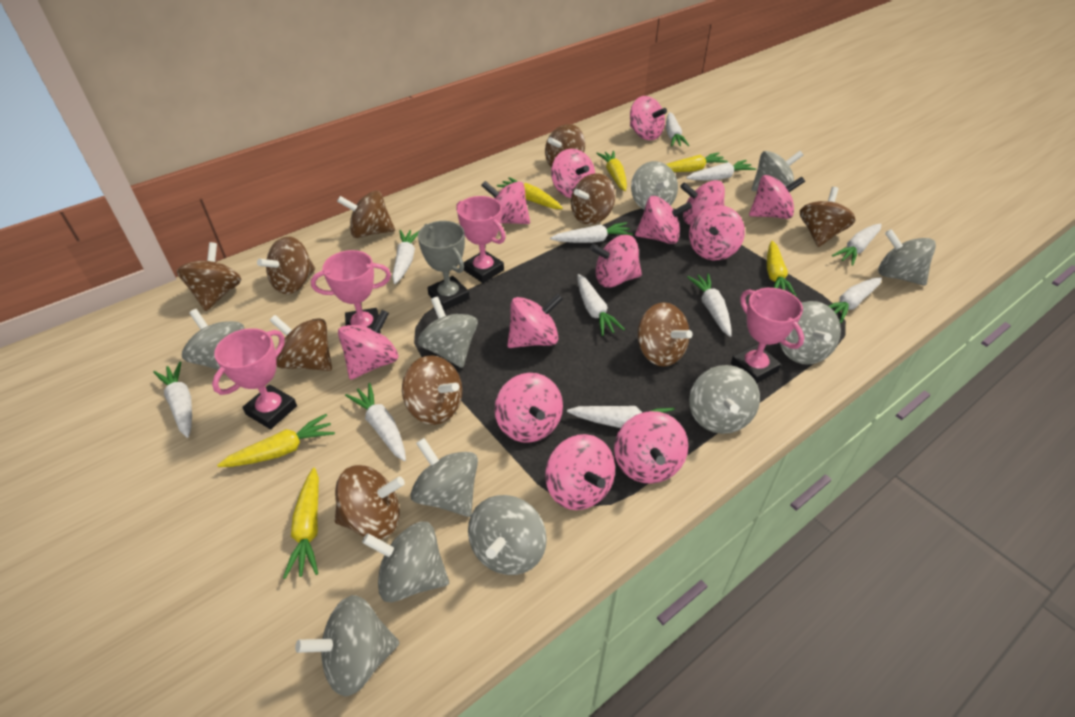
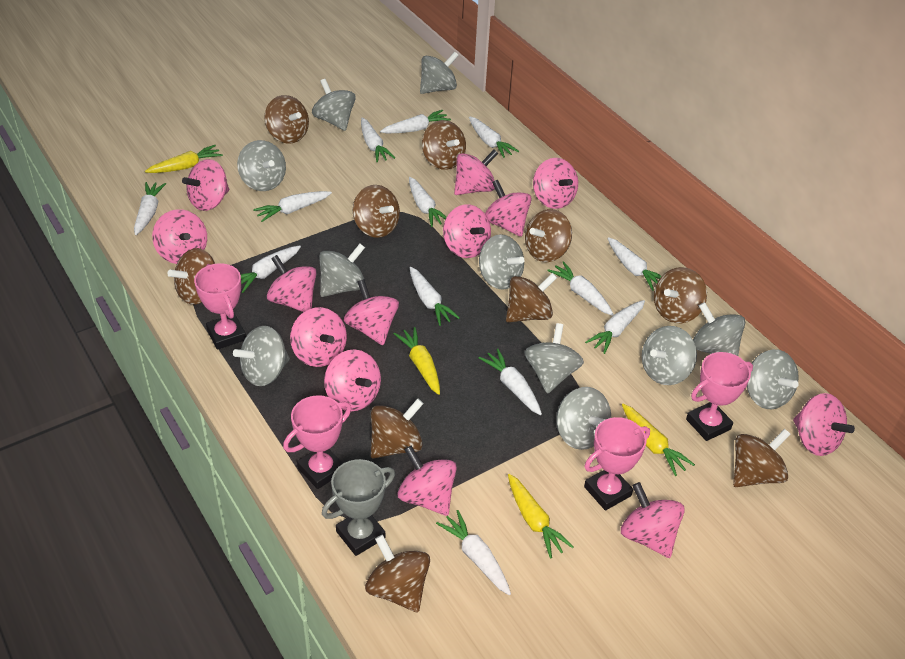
white carrot: [153,362,192,438] [345,383,406,461] [392,230,419,284] [550,222,633,243] [567,406,675,428] [578,274,625,336] [666,112,689,147] [686,160,756,180] [687,273,732,337] [829,277,882,323] [832,223,881,266] = 11 -> [134,182,166,235] [241,246,301,293] [253,191,332,222] [361,118,395,162] [380,110,451,133] [409,177,446,227] [410,267,460,326] [436,510,511,595] [469,116,519,158] [479,349,542,415] [547,261,614,316] [585,300,645,354] [607,237,661,291] = 13
yellow carrot: [217,414,335,467] [283,468,319,579] [497,177,563,209] [596,151,627,191] [666,152,728,172] [767,241,797,297] = 6 -> [145,145,223,173] [394,327,440,395] [508,474,574,558] [622,404,695,476] = 4

